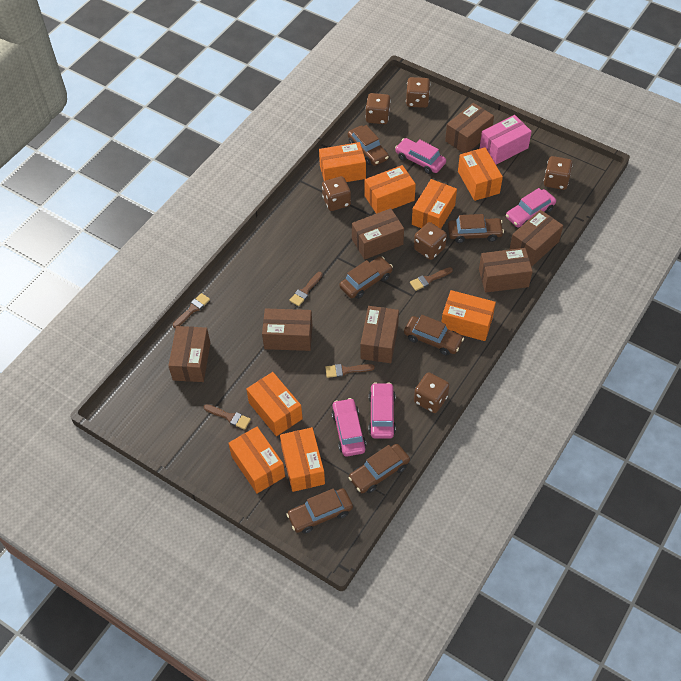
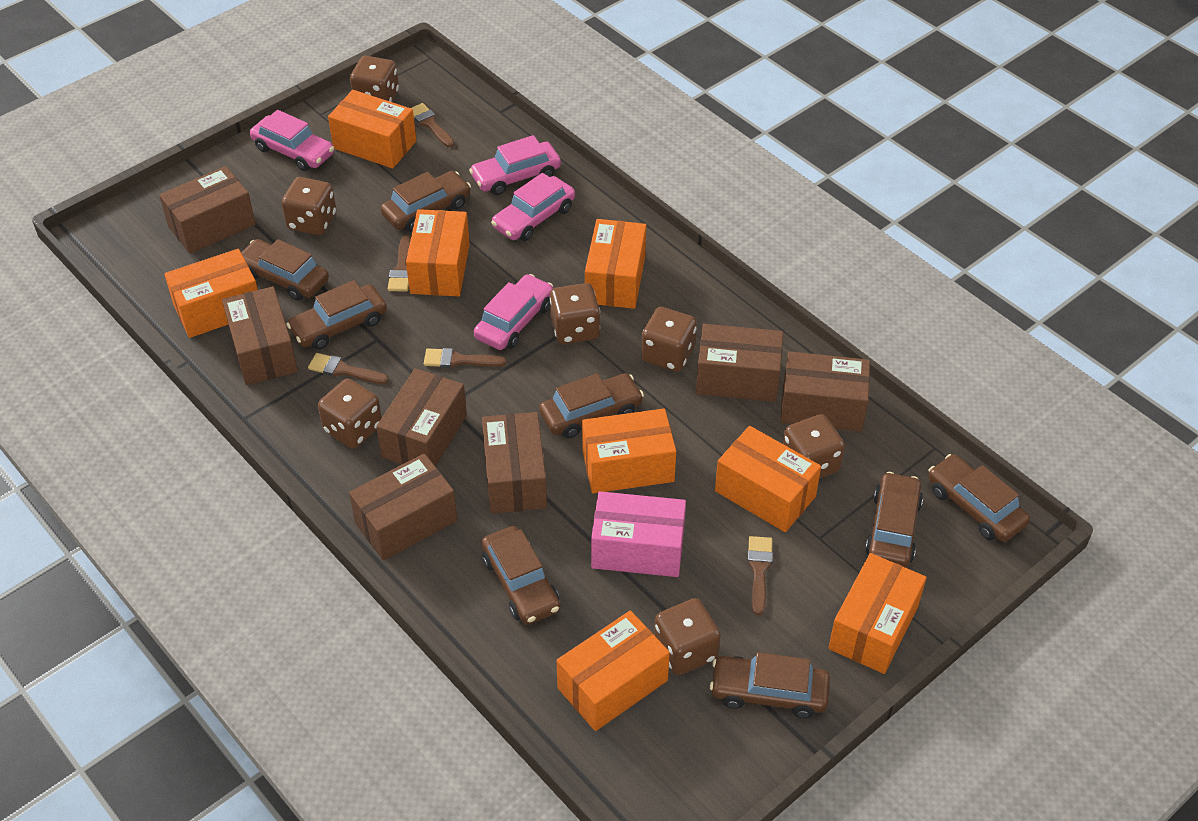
brown car: [286,488,353,534] [339,256,393,299] [348,125,389,166] [348,444,410,493] [404,315,464,355] [448,214,504,243] = 6 -> [241,239,329,301] [286,280,387,350] [380,171,471,232] [481,526,560,625] [539,373,644,438] [710,652,830,718] [865,472,923,568] [928,454,1030,542] = 8
brown dice: [322,176,351,211] [365,93,391,124] [406,77,430,108] [414,222,447,260] [414,372,450,413] [544,156,573,190] = 6 -> [282,177,336,235] [318,379,382,449] [350,56,399,102] [549,283,600,344] [641,307,697,372] [654,598,721,675] [783,414,845,479] = 7

